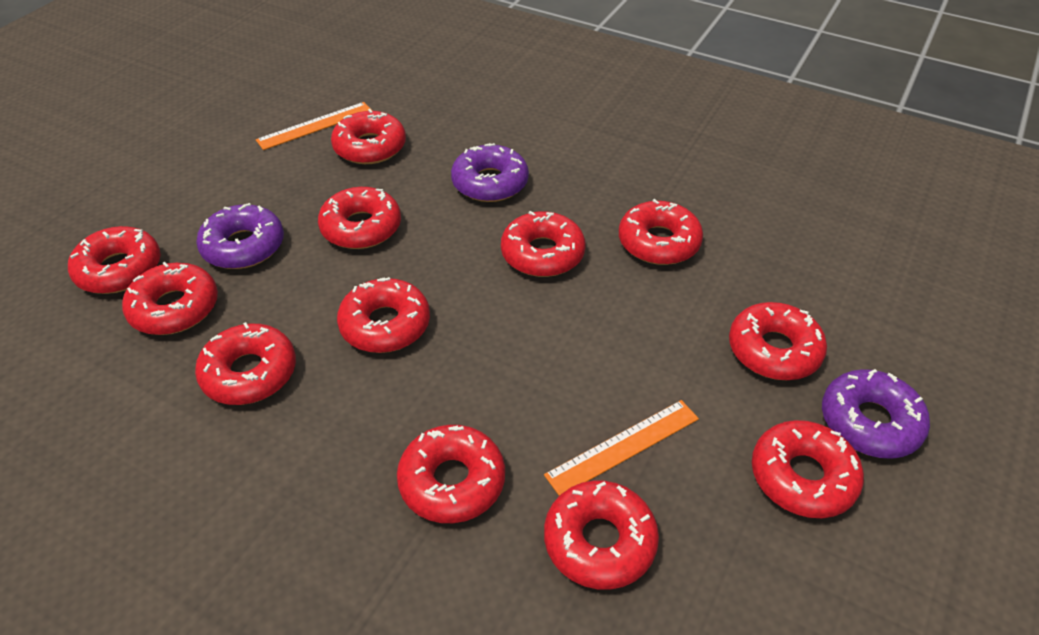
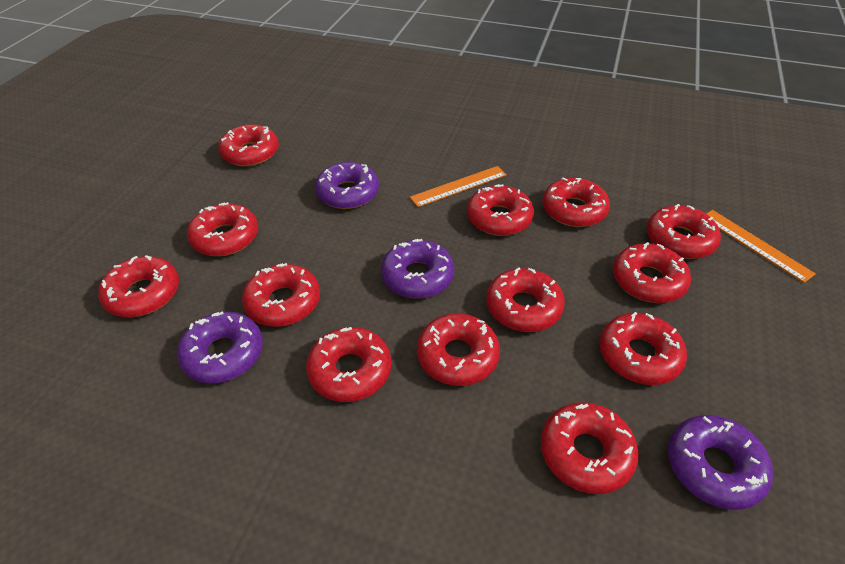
purple donut: [196,203,284,269] [451,143,529,202] [822,369,930,459] = 3 -> [177,311,263,383] [315,162,379,209] [381,239,455,299] [668,415,773,510] = 4
red donut: [68,226,161,294] [122,262,218,335] [195,322,296,405] [318,187,401,249] [331,109,406,164] [337,277,430,353] [397,425,505,523] [501,211,586,277] [544,480,659,590] [619,199,703,265] [729,302,827,380] [752,420,864,518] = 12 -> [99,255,179,318] [187,202,258,256] [218,124,279,167] [242,263,320,327] [306,327,391,402] [417,313,500,386] [467,184,534,236] [486,267,565,332] [541,402,639,494] [542,178,610,227] [600,312,687,385] [613,242,691,303] [647,204,721,259] = 13

